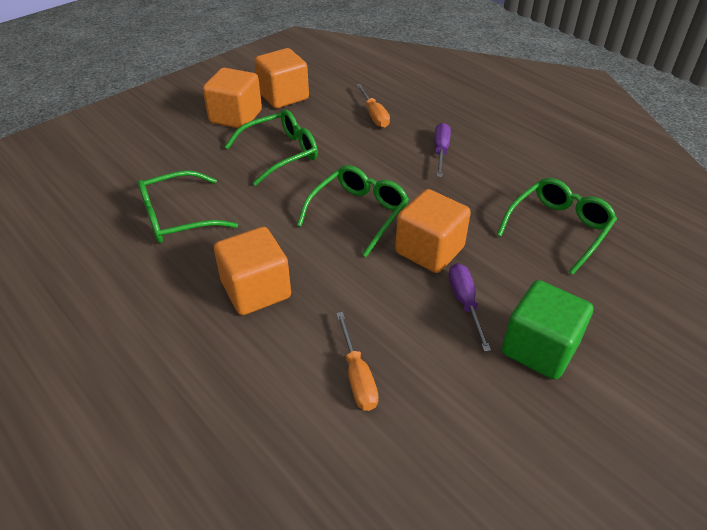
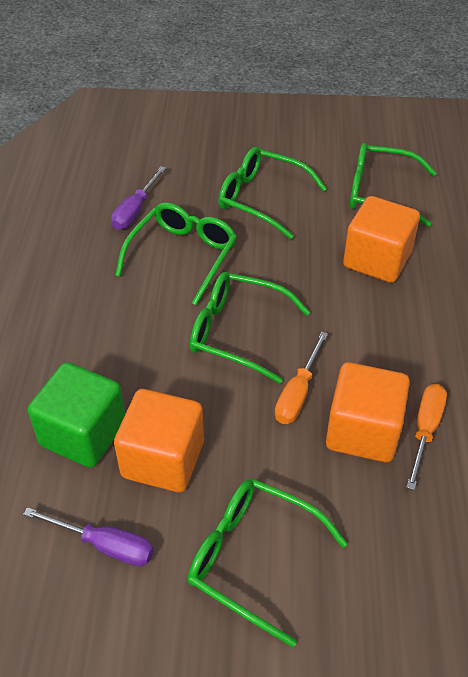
green glasses: [138,170,238,243] [225,109,318,186] [297,165,409,257] [497,178,617,275] = 4 -> [115,202,237,305] [188,478,347,647] [190,272,310,384] [218,147,327,239] [350,143,437,227] = 5
orange cube: [203,68,262,128] [214,227,291,315] [254,48,309,108] [395,189,471,273] = 4 -> [114,389,204,492] [326,362,410,462] [343,196,420,283] = 3

